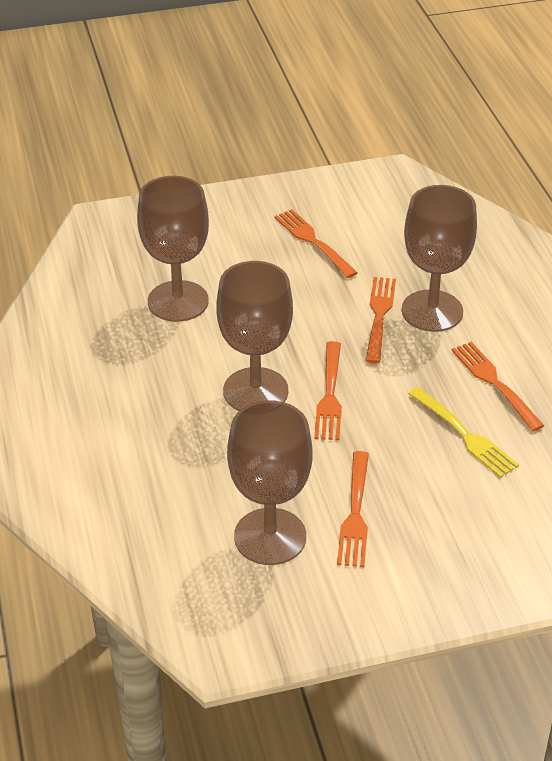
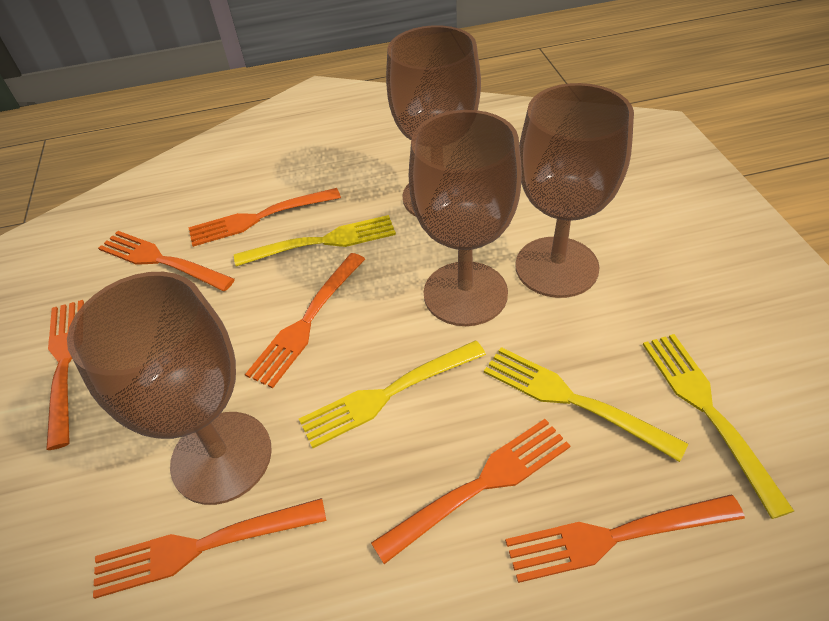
orange fork: [274,209,358,278] [314,341,342,440] [337,451,369,567] [366,277,396,364] [451,342,544,431] = 5 -> [46,300,84,450] [93,498,326,599] [98,231,235,291] [188,188,341,247] [245,253,365,388] [371,419,570,564] [505,495,745,583] = 7
yellow fork: [408,387,519,478] = 1 -> [234,215,396,267] [299,341,486,448] [484,347,688,462] [643,334,794,519] = 4

